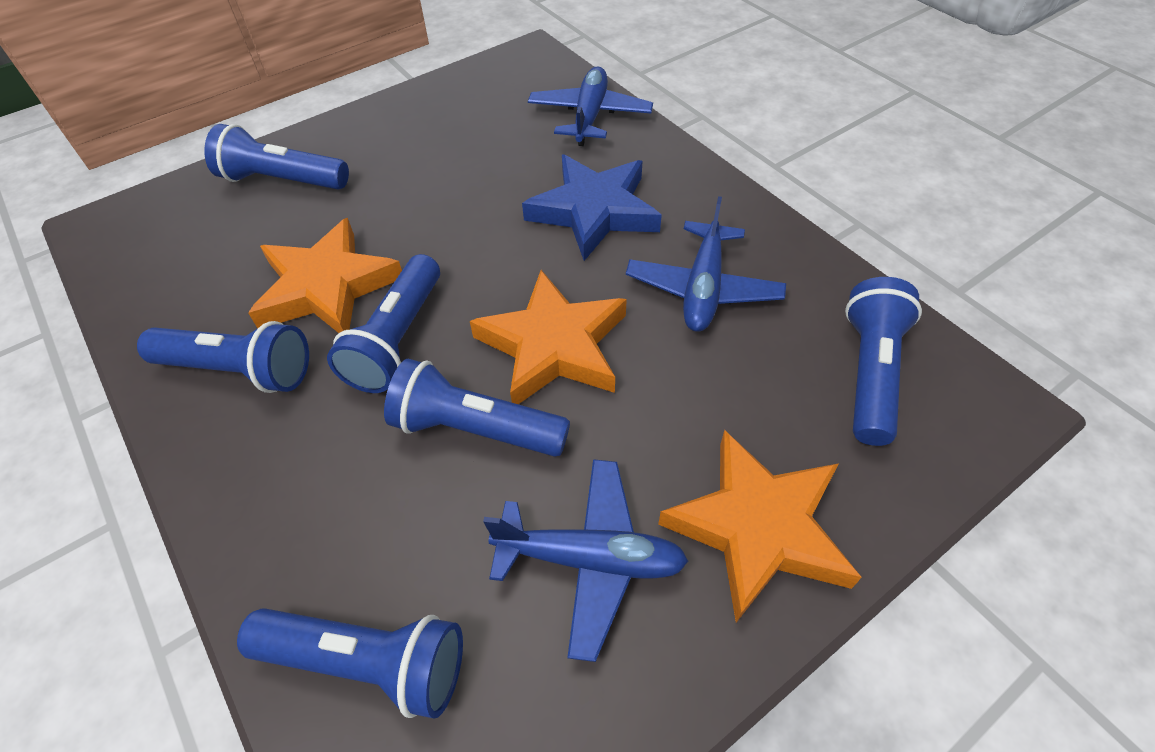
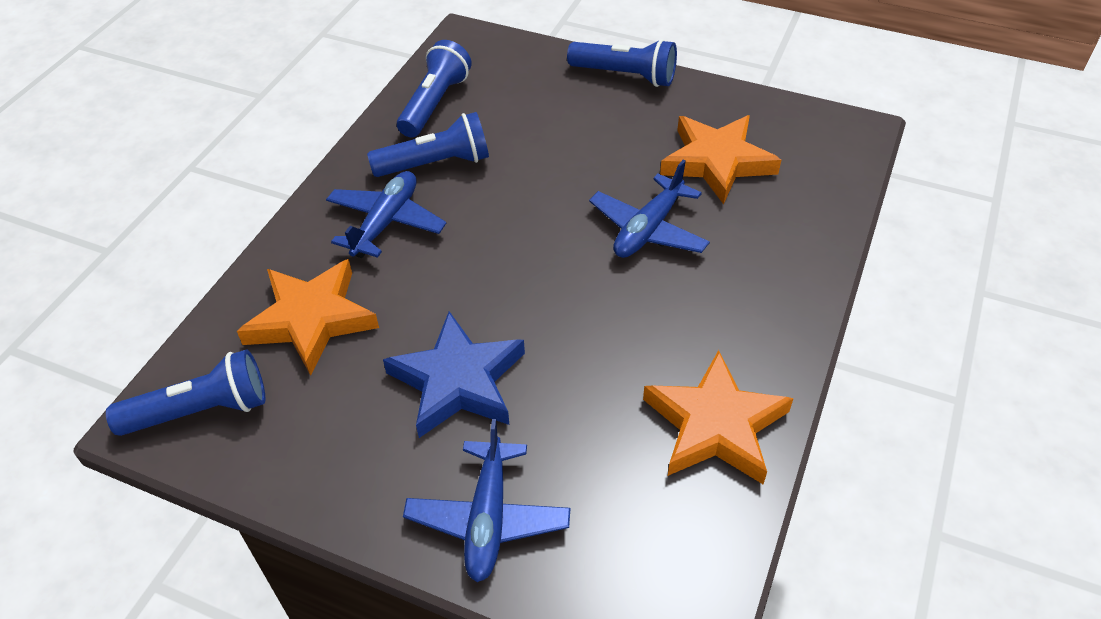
blue flashlight: [137,321,309,393] [204,124,349,190] [237,608,463,719] [327,254,440,393] [384,359,570,457] [845,277,922,446] = 6 -> [106,349,265,436] [367,112,489,177] [397,40,472,137] [567,39,677,87] = 4

